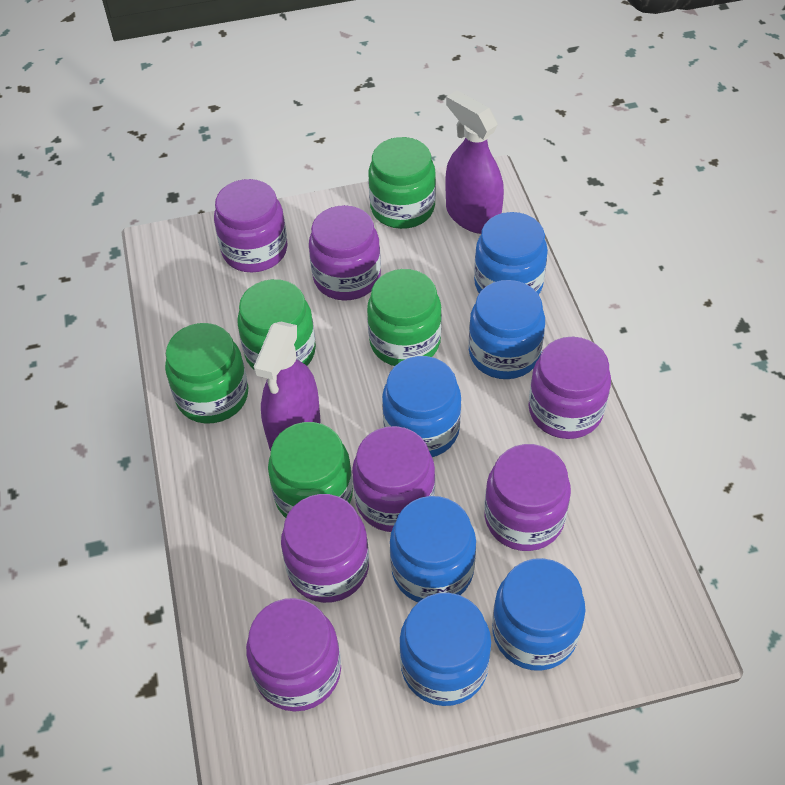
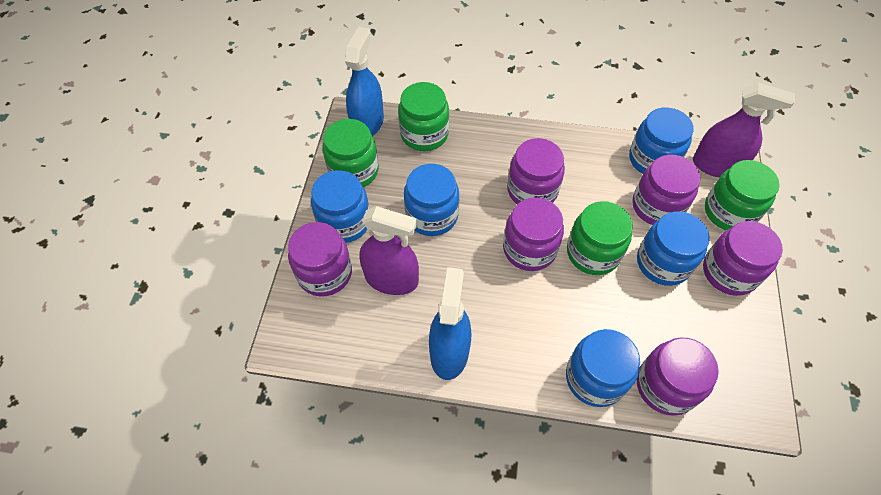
blue jar: [382,356,461,457] [390,496,476,602] [399,593,491,706] [469,280,545,379] [474,212,548,295] [492,558,585,671] = 6 -> [311,170,369,243] [404,164,459,236] [566,329,640,407] [629,107,693,174] [637,211,710,286] = 5
blue spray bottle: none = 0 -> [345,27,384,136] [429,267,471,380] = 2
green jar: [165,323,248,424] [237,279,316,369] [268,422,353,518] [367,269,442,366] [368,137,436,229] = 5 -> [323,119,379,187] [398,82,449,151] [567,201,633,275] [705,160,780,230] = 4
purple jar: [214,179,288,272] [246,598,341,711] [281,494,369,603] [309,205,381,300] [352,426,435,532] [485,444,571,551] [529,337,611,439] = 7 -> [288,222,352,297] [503,197,564,271] [507,138,565,204] [632,155,700,225] [637,337,719,416] [703,221,783,296] = 6

